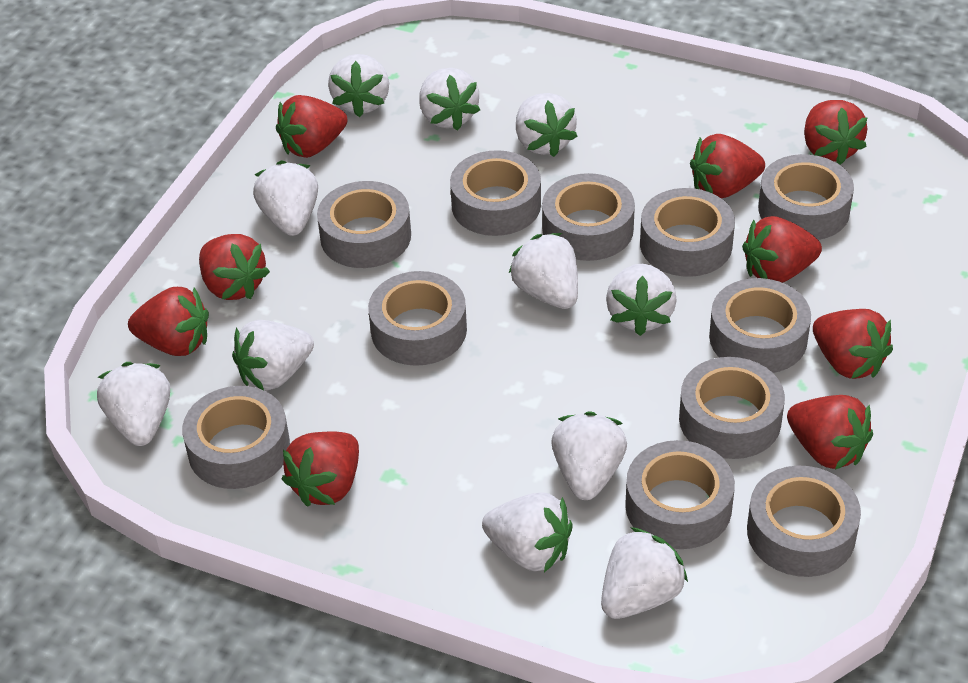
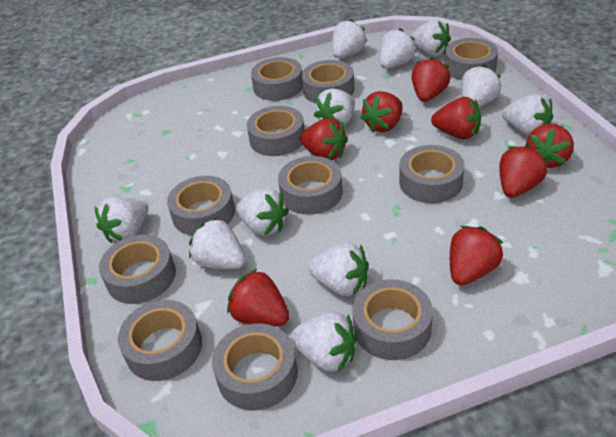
red strawberry: [128,287,209,356] [199,234,270,300] [276,95,347,158] [282,431,359,507] [690,134,765,199] [742,216,822,283] [787,395,873,470] [804,100,868,165] [813,309,893,379] = 9 -> [227,269,289,326] [300,118,348,160] [361,91,403,133] [412,57,450,102] [431,97,481,139] [450,226,503,285] [499,145,548,198] [526,124,574,168] = 8

